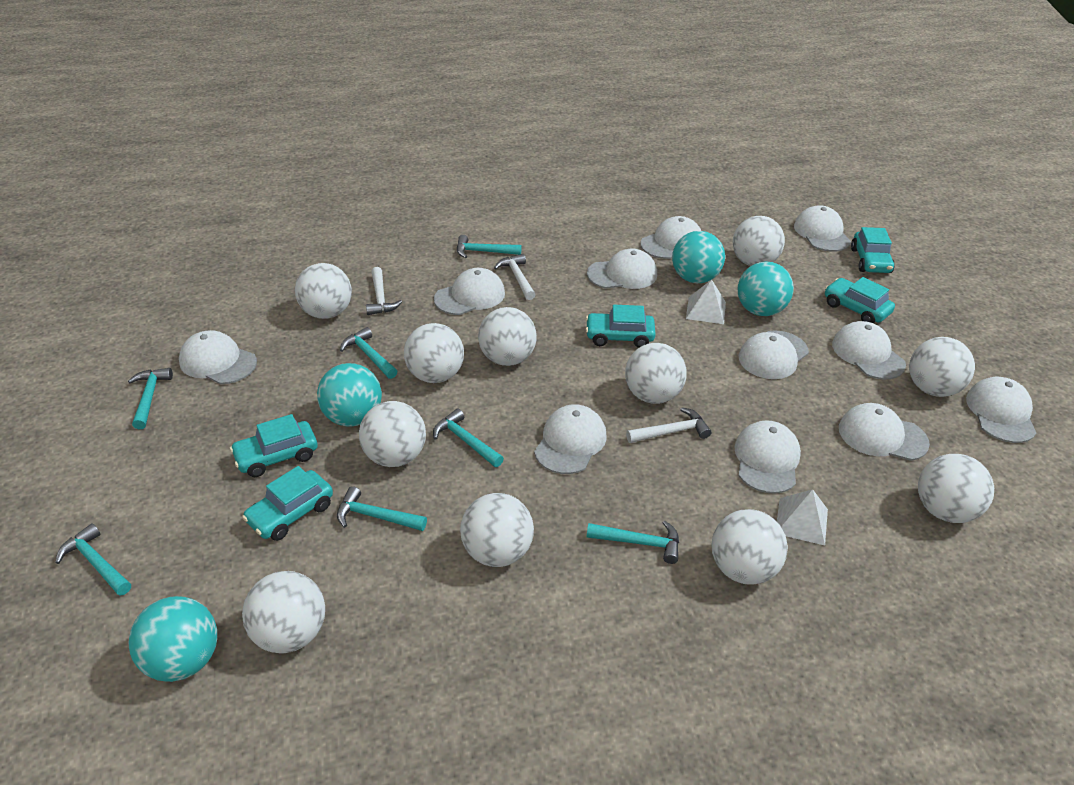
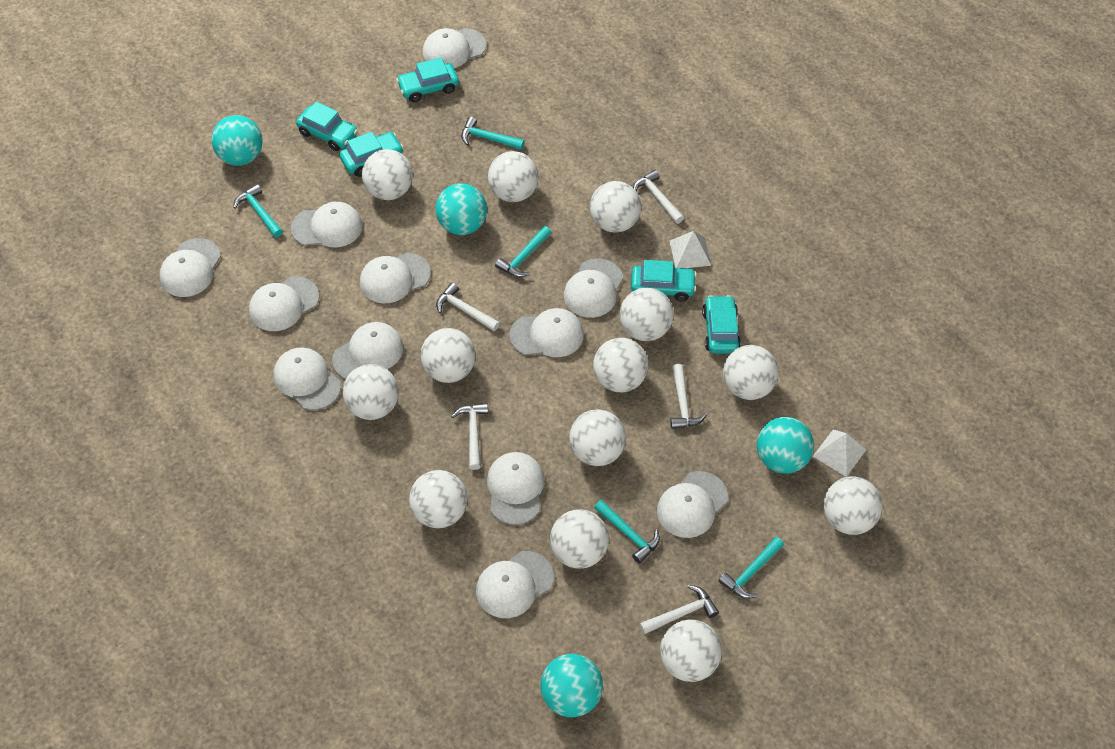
turquoise hammer: [55,523,131,596] [128,368,173,429] [337,486,427,531] [340,327,398,379] [433,409,504,467] [457,235,521,258] [586,521,679,564] = 7 -> [233,184,283,238] [461,117,525,150] [495,226,551,277] [594,500,660,564] [718,537,784,599] = 5
white ball: [242,571,325,653] [295,263,352,319] [359,401,426,467] [404,323,464,383] [460,493,534,567] [478,307,537,366] [625,343,687,404] [712,509,788,585] [733,216,785,266] [909,337,975,397] [918,454,994,523] = 11 -> [343,364,399,420] [362,149,413,200] [409,470,468,528] [420,328,475,383] [488,151,539,202] [550,509,609,569] [569,409,626,466] [590,181,641,233] [593,338,648,392] [620,288,674,341] [660,619,722,682] [723,345,778,400] [823,476,882,535] = 13
white cap: [179,330,257,384] [434,268,505,315] [534,404,607,474] [587,249,657,289] [640,216,701,259] [734,420,801,494] [739,330,809,379] [794,205,851,252] [832,321,906,379] [839,403,930,461] [966,377,1036,443] = 11 -> [159,238,221,297] [249,276,319,331] [274,347,341,410] [291,202,362,247] [332,322,403,379] [360,253,431,304] [423,28,486,68] [476,551,554,618] [487,452,544,525] [510,308,584,357] [564,259,623,318] [657,471,728,538] = 12
white hammer: [366,267,402,315] [494,254,536,300] [626,407,711,443] = 3 -> [436,282,500,331] [451,403,488,470] [633,170,684,224] [639,585,719,634] [670,364,707,429] = 5

